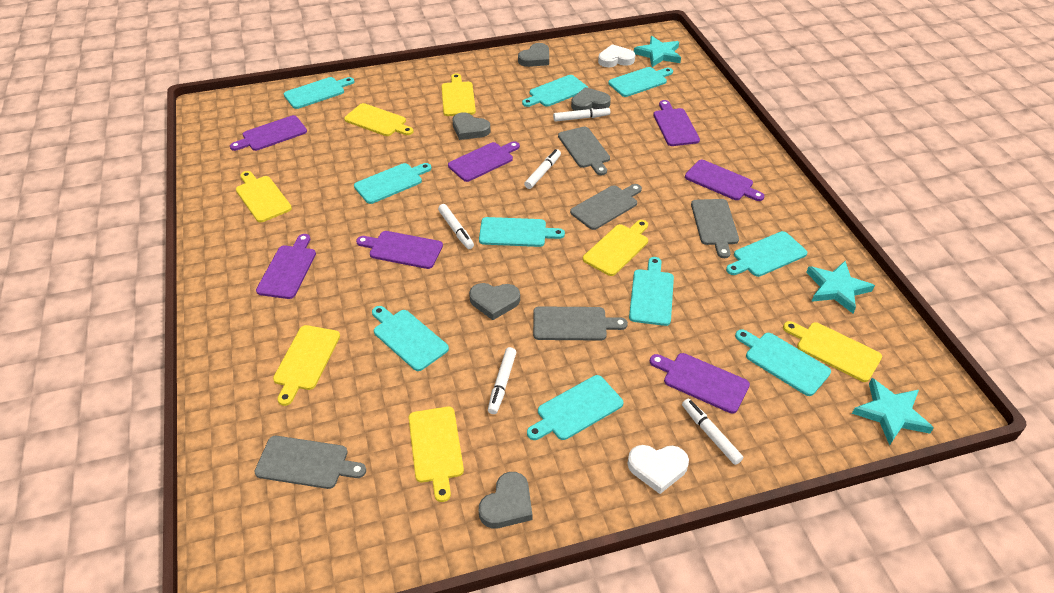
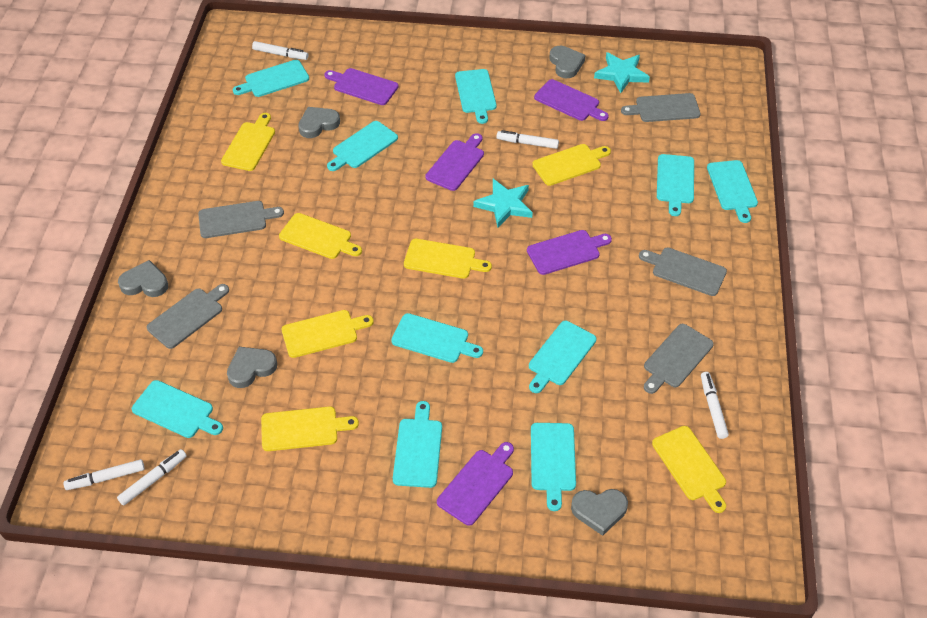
purple cutting board: [230,115,307,151] [256,234,316,299] [356,231,443,269] [448,141,520,182] [650,353,750,414] [653,100,700,146] [685,160,764,201] = 7 -> [324,68,399,105] [425,133,484,191] [437,442,514,526] [527,230,612,275] [534,79,609,121] = 5
turquoise star: [634,36,681,67] [806,261,875,313] [852,378,934,445] = 3 -> [473,179,533,227] [594,52,650,93] = 2
white heart: [598,44,635,67] [627,445,689,494] = 2 -> none = 0

